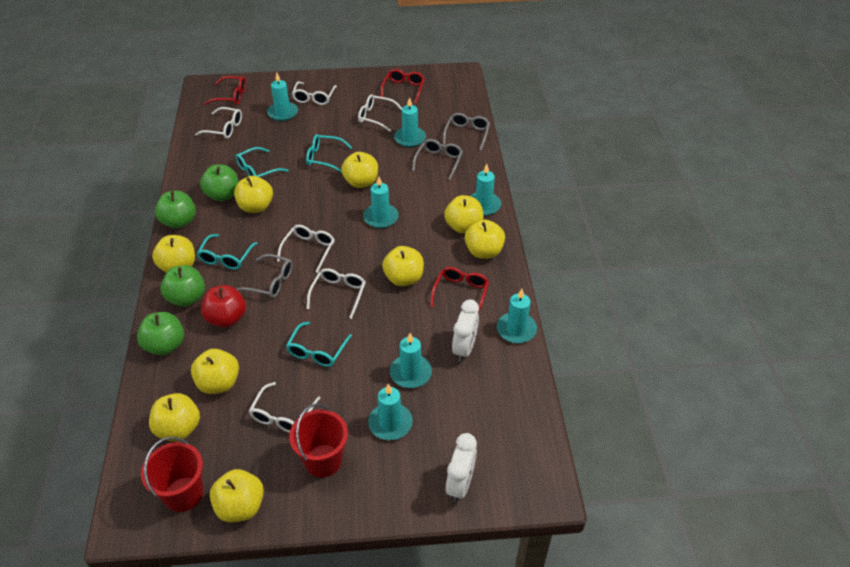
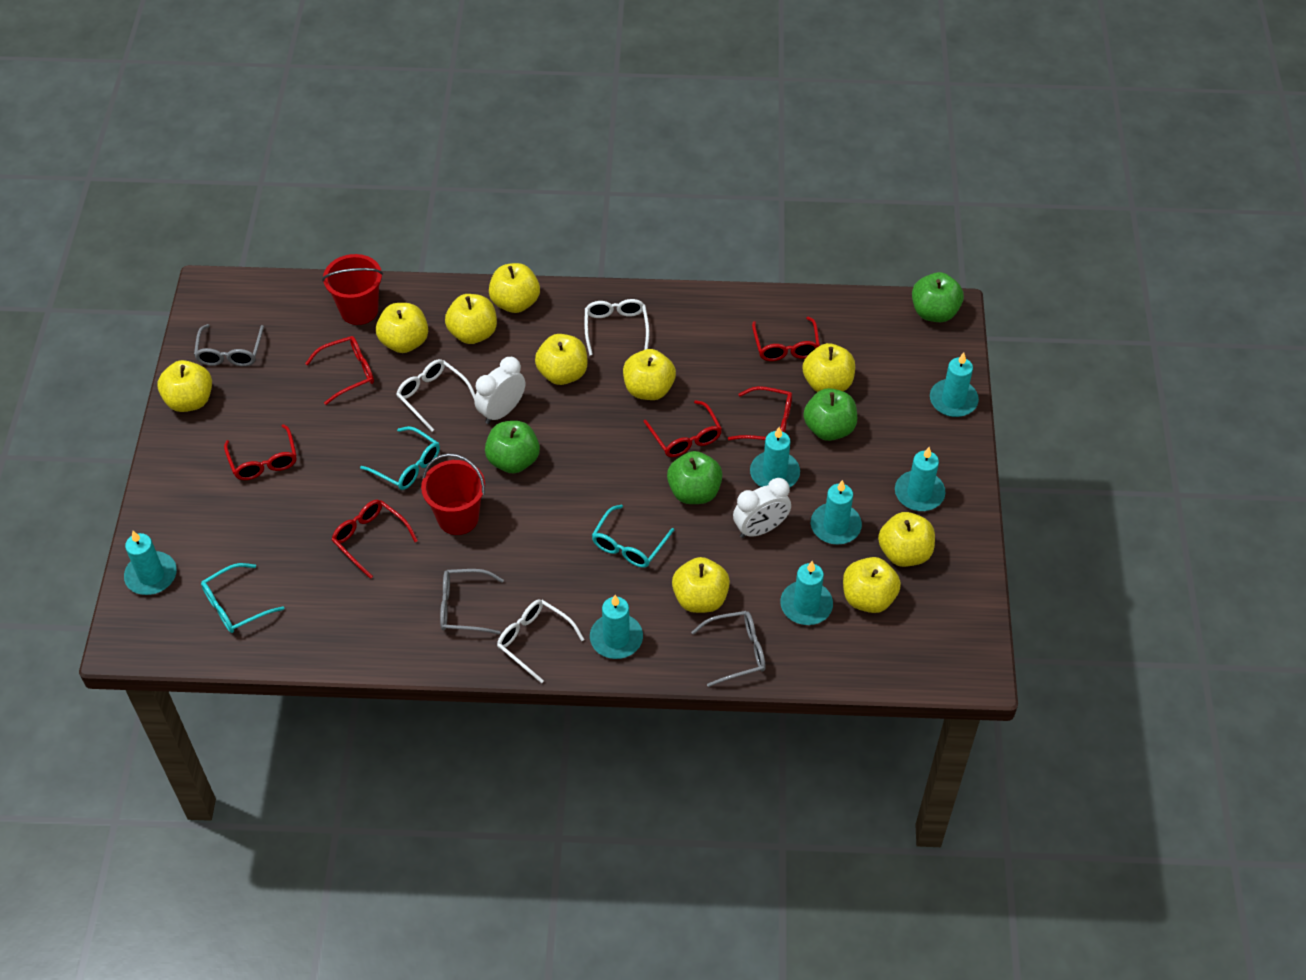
red apple: [201,285,246,327] = 1 -> none = 0
red glasses: [205,76,246,105] [381,69,425,104] [430,267,489,313] = 3 -> [224,424,297,480] [305,336,374,405] [331,500,418,579] [644,400,722,457] [728,386,792,440] [752,316,820,361] = 6
turquoise glasses: [197,234,258,270] [236,147,288,177] [286,322,352,367] [306,134,352,173] = 4 -> [201,563,284,633] [360,426,440,490] [592,505,674,568] = 3
white glasses: [195,107,242,139] [249,382,320,433] [277,225,335,273] [292,81,337,105] [307,268,366,319] [358,94,402,132] = 6 -> [396,359,475,432] [497,599,585,683] [585,299,649,356] = 3
yellow apple: [149,393,200,441] [152,235,195,273] [191,349,239,394] [210,469,264,522] [234,176,273,213] [341,152,378,188] [382,246,424,286] [444,195,484,233] [465,220,505,259] = 9 -> [157,360,212,412] [376,303,428,353] [445,294,497,344] [489,263,540,313] [535,334,588,385] [623,349,676,400] [672,557,730,613] [802,343,855,392] [843,557,901,613] [878,512,935,567] = 10

